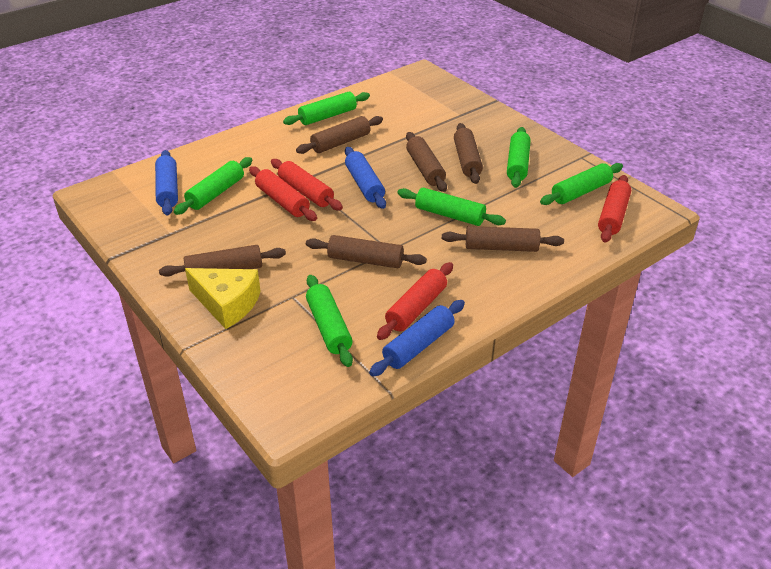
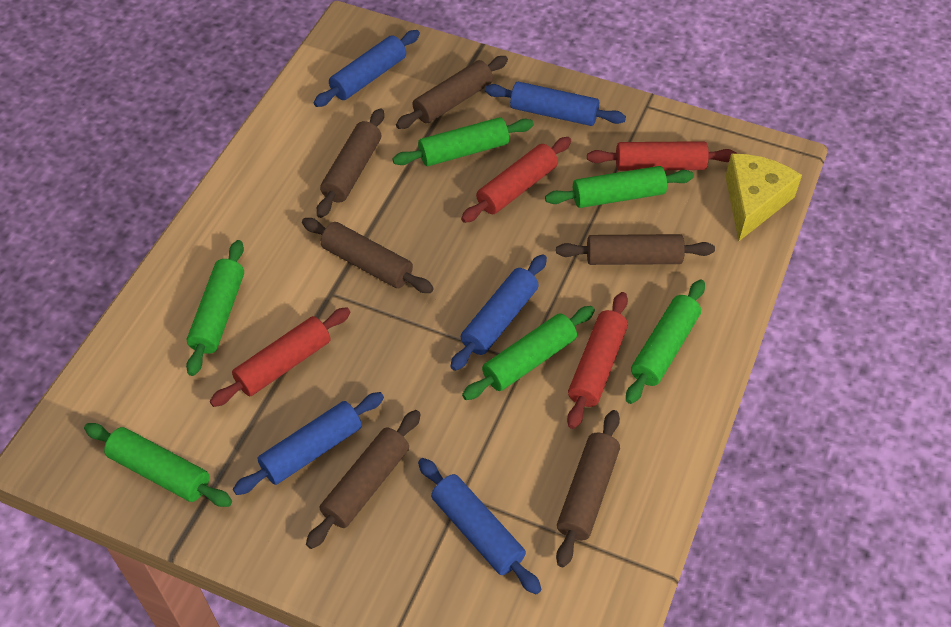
blue rolling pin: [155,150,178,215] [345,147,386,209] [369,300,465,377] = 3 -> [233,392,384,495] [314,30,420,107] [418,458,542,595] [450,254,547,371] [485,82,626,126] = 5

